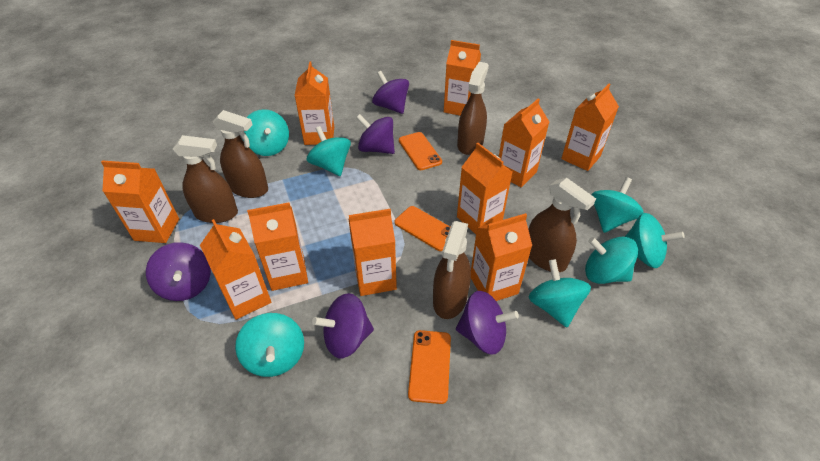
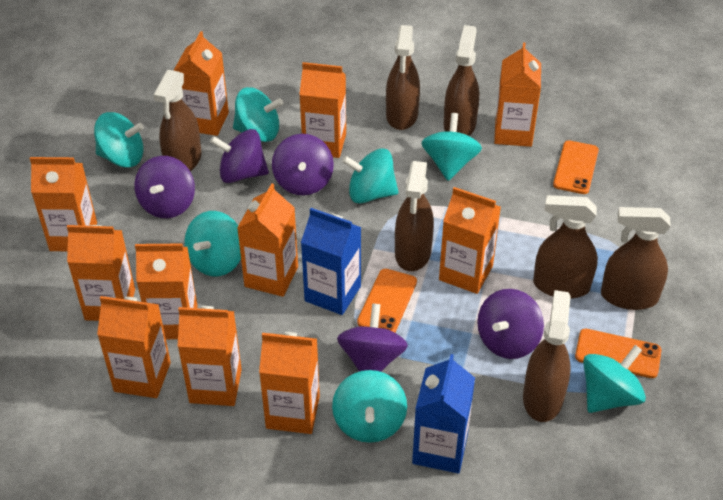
blue carton: none = 0 -> [301,208,361,315] [412,354,475,474] = 2
brown spray bottle: [173,135,238,223] [213,110,268,198] [433,221,471,319] [457,62,489,155] [528,178,596,272] = 5 -> [153,70,201,172] [386,25,420,130] [395,161,434,271] [444,25,479,136] [523,290,571,422] [533,195,598,299] [601,207,671,310] = 7
orange carton: [101,161,179,243] [200,219,271,320] [247,203,308,291] [294,62,334,145] [349,209,397,296] [444,40,481,116] [457,143,512,234] [471,213,532,301] [499,98,549,187] [561,84,619,171] = 10 -> [30,157,97,251] [67,225,135,321] [97,296,171,398] [135,244,197,339] [173,31,229,136] [178,306,242,406] [237,183,298,297] [259,332,320,434] [299,62,346,158] [439,187,501,294] [494,42,541,147] = 11

